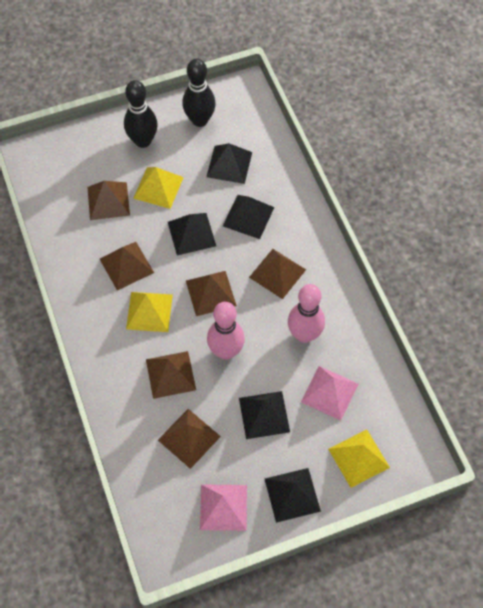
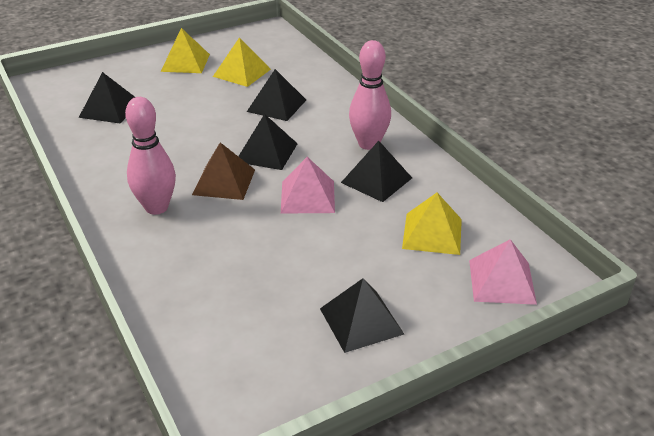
black bowling pin: [124,80,158,148] [182,59,216,127] = 2 -> none = 0
brown pyramid: [87,181,130,220] [100,242,154,290] [146,351,196,399] [158,409,221,469] [186,271,237,316] [249,249,306,299] = 6 -> [192,142,255,200] = 1

